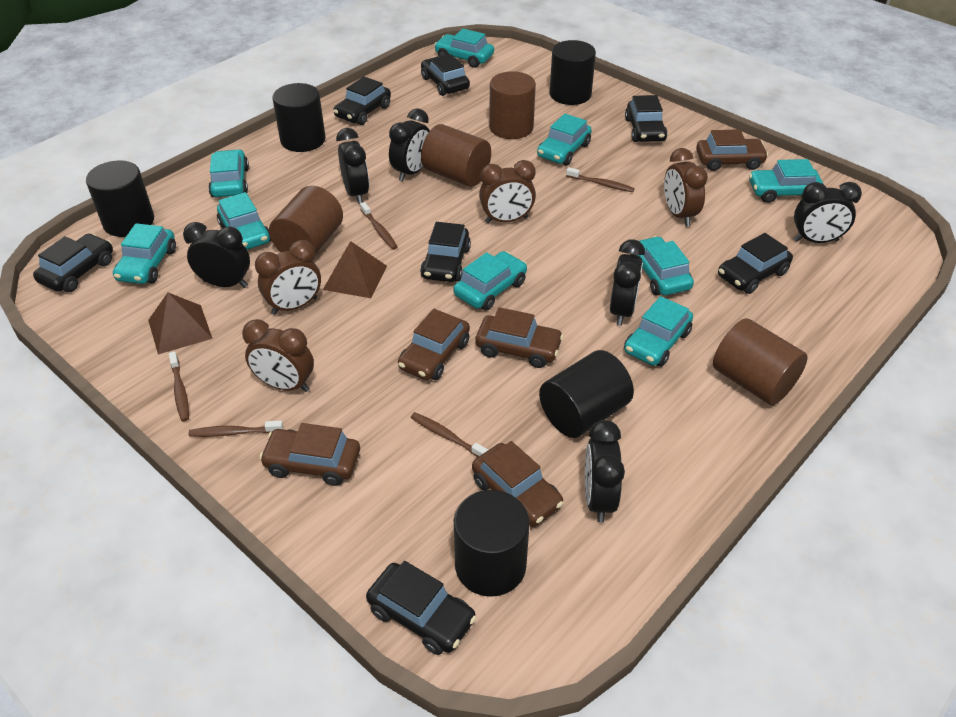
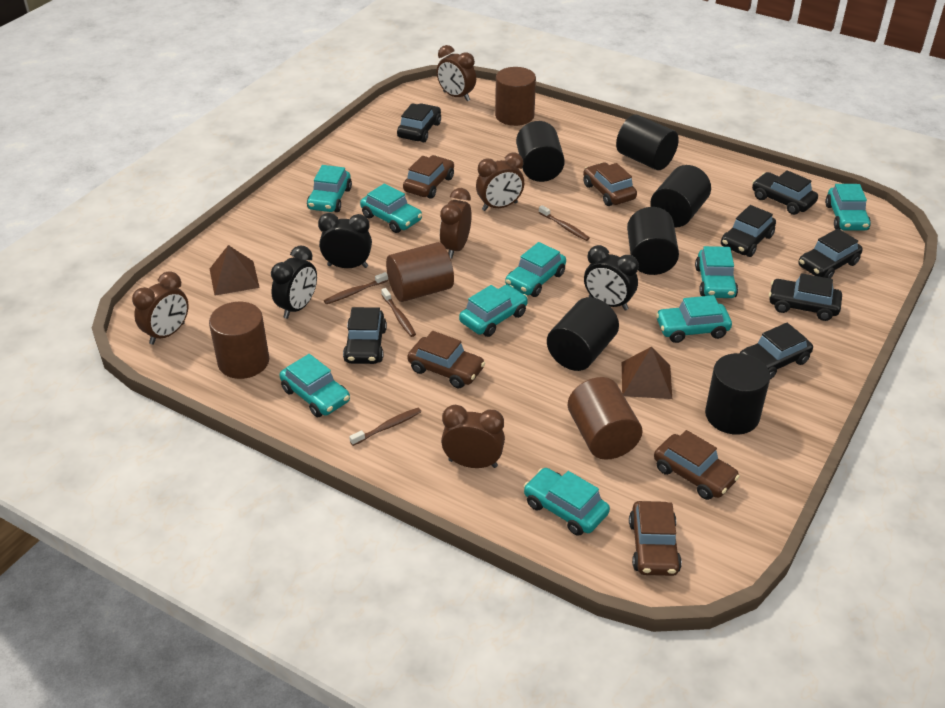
black clock: [183,222,250,288] [336,128,369,204] [389,108,430,181] [585,420,625,523] [610,239,645,326] [794,182,862,243] = 6 -> [271,245,317,319] [318,213,372,268] [584,245,639,310] = 3
black cylinder: [86,161,154,237] [273,83,326,152] [454,490,530,597] [539,350,634,438] [550,40,596,105] = 5 -> [516,121,565,182] [547,297,619,371] [616,115,679,170] [627,207,679,275] [650,165,711,228] [705,353,770,435] = 6
brown clock: [242,319,314,392] [255,240,321,315] [479,160,536,223] [664,148,708,226] = 4 -> [132,271,189,345] [437,45,476,101] [440,188,472,259] [441,405,505,468] [476,153,524,211] = 5
brown toothbrush: [169,351,189,421] [188,421,283,437] [360,202,398,250] [411,412,488,457] [566,167,634,192] = 5 -> [324,272,388,304] [349,408,421,446] [381,288,416,337] [539,205,590,241] = 4

